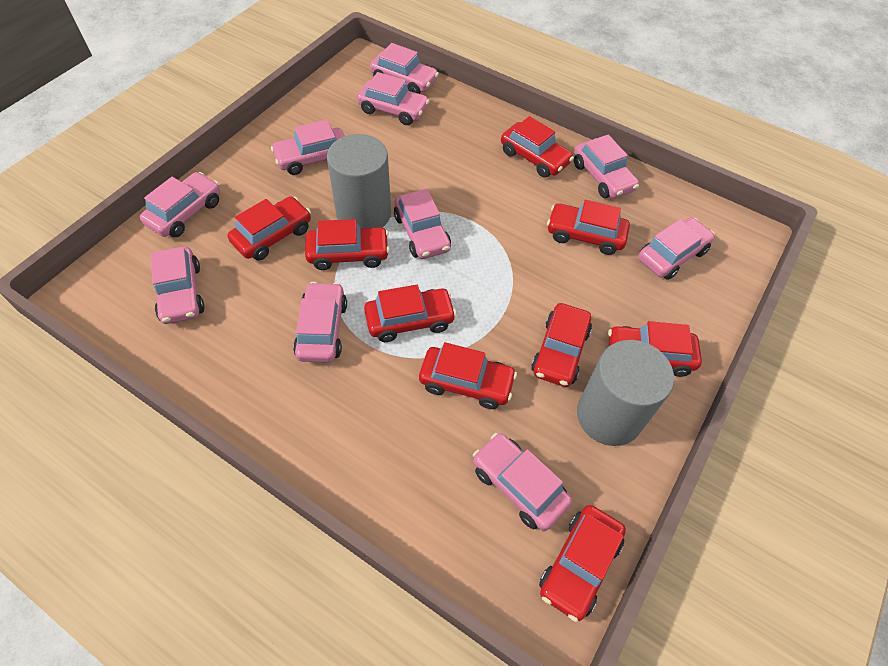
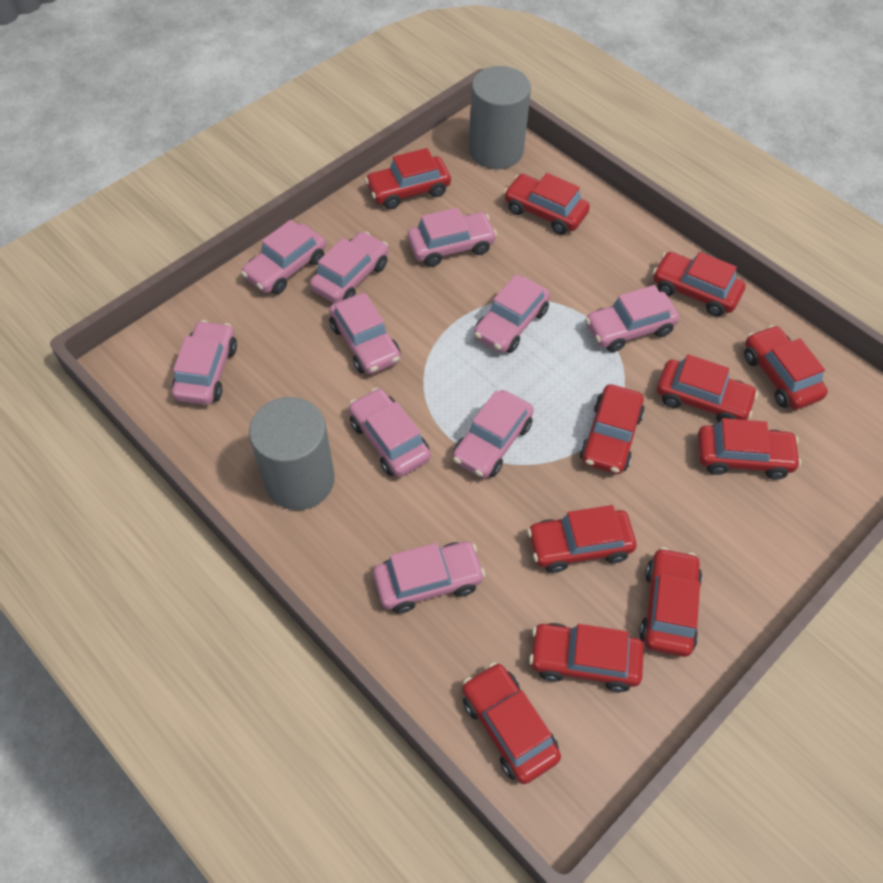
red car: [228,196,311,261] [305,219,390,270] [364,285,457,342] [419,342,517,409] [501,116,574,178] [531,303,592,387] [539,505,626,622] [547,200,630,255] [608,321,702,377] = 9 -> [365,148,451,209] [462,662,561,784] [504,173,590,235] [527,505,637,573] [529,623,644,692] [580,384,645,474] [639,547,702,657] [653,252,746,316] [657,354,758,423] [697,418,801,479] [744,325,828,410] = 11

